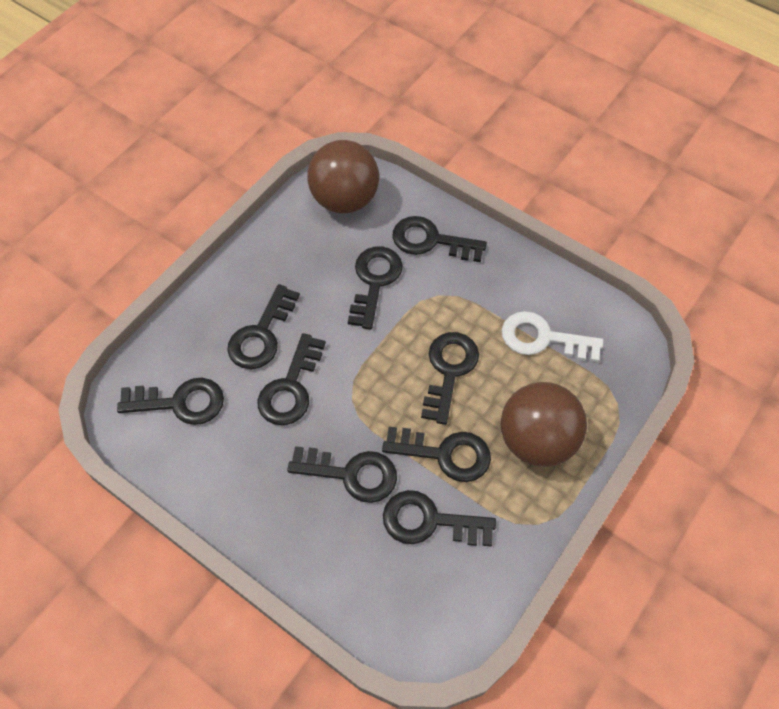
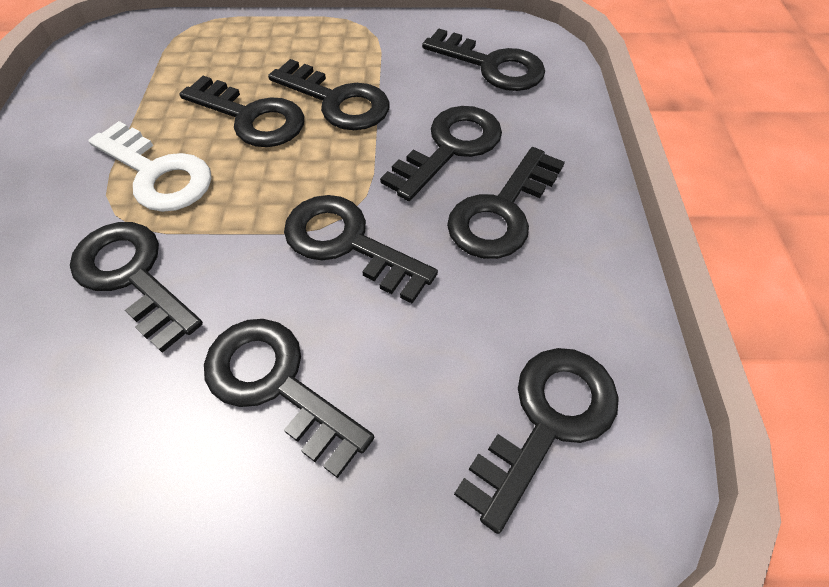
brown ball: [307,140,379,213] [501,382,587,467] = 2 -> none = 0

